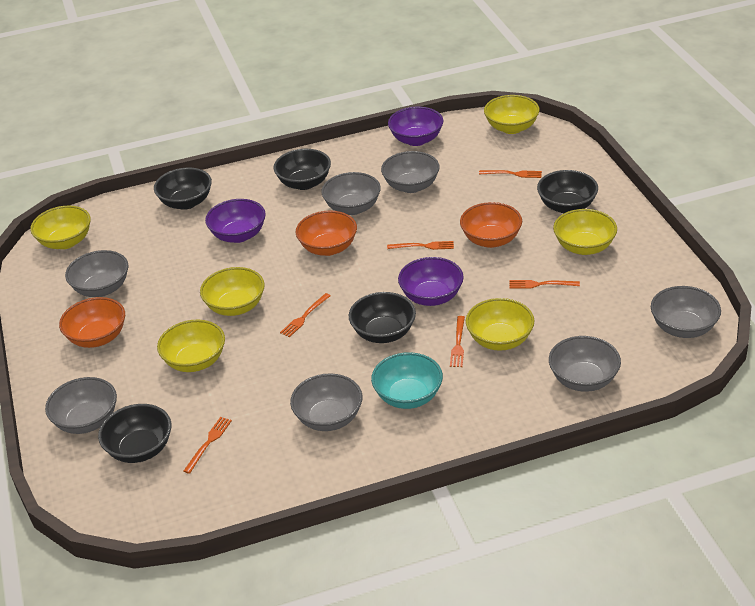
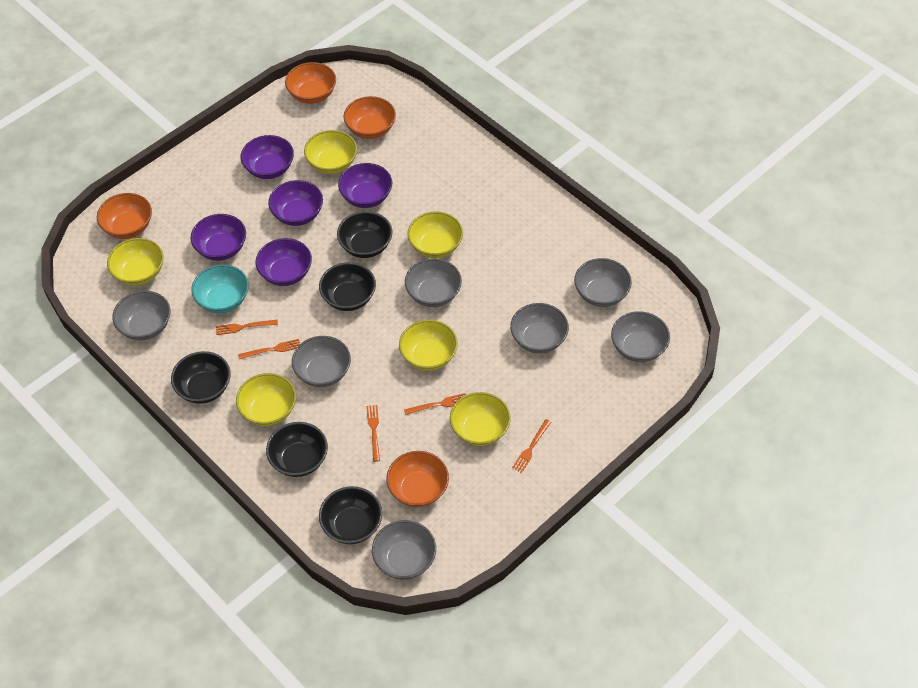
orange bowl: [59,297,125,348] [296,211,357,256] [460,202,522,248] = 3 -> [97,193,152,239] [285,62,336,104] [343,96,396,139] [386,451,449,507] = 4
orange fork: [184,417,232,474] [280,293,331,337] [387,241,454,250] [450,316,465,367] [479,170,542,178] [509,280,580,289] = 6 -> [216,320,278,335] [238,339,300,359] [366,405,380,462] [404,393,466,415] [512,419,551,473] = 5
purple bowl: [205,199,266,243] [388,107,444,146] [398,257,464,306] = 3 -> [191,214,246,261] [241,135,294,179] [255,238,312,286] [268,180,323,226] [338,163,392,208] = 5

